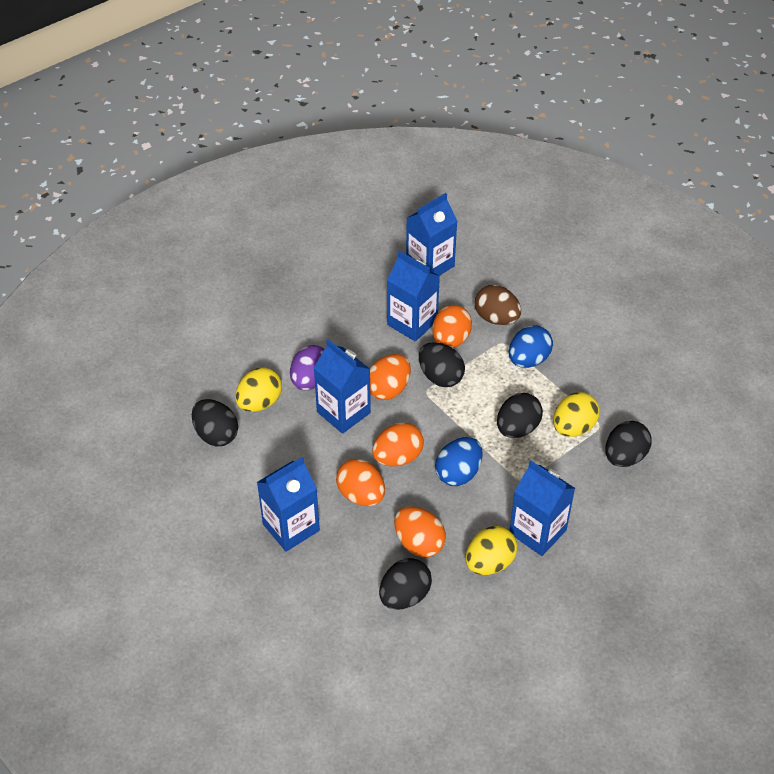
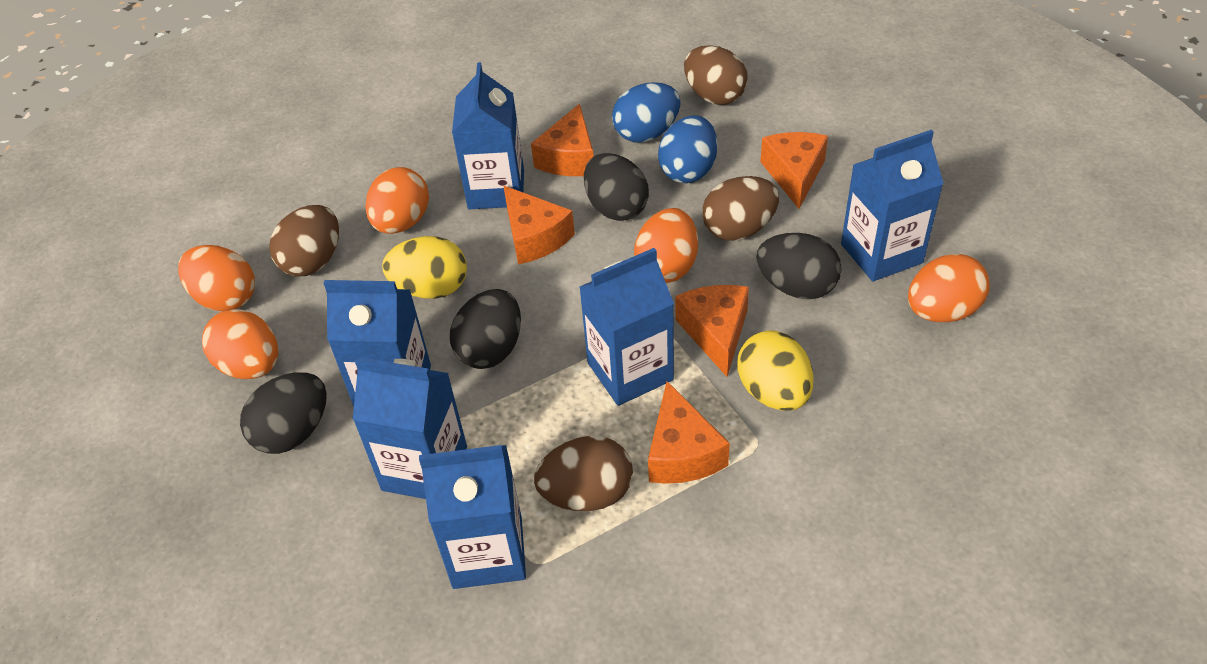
black egg: [192,399,238,447] [379,558,432,610] [419,342,465,387] [497,393,543,438] [605,421,652,467] = 5 -> [240,372,327,454] [450,289,521,369] [584,153,649,221] [756,233,842,299] = 4
blue carton: [257,457,320,552] [314,339,371,434] [387,251,440,342] [406,193,457,276] [509,460,575,556] = 5 -> [323,280,431,406] [352,357,467,499] [419,445,526,589] [452,62,524,209] [579,248,674,406] [841,130,944,281] = 6
brown egg: [475,285,521,325] = 1 -> [269,205,339,276] [534,436,633,511] [684,45,748,105] [702,176,779,241] = 4
orange cheese: none = 0 -> [504,186,575,264] [531,104,594,176] [648,381,730,484] [676,285,749,377] [760,132,828,209] = 5
purple egg: [290,345,324,390] = 1 -> none = 0
yellow egg: [235,367,282,412] [466,526,517,575] [553,392,600,437] = 3 -> [382,236,467,299] [738,330,814,411] = 2

